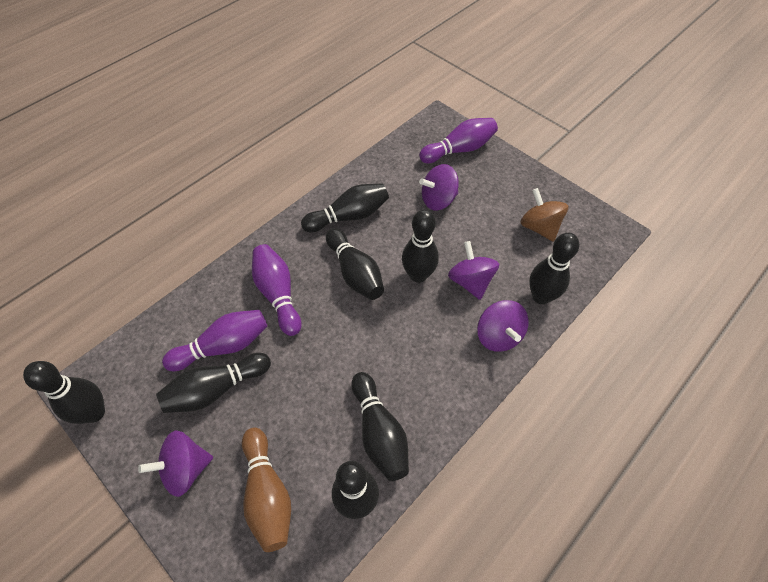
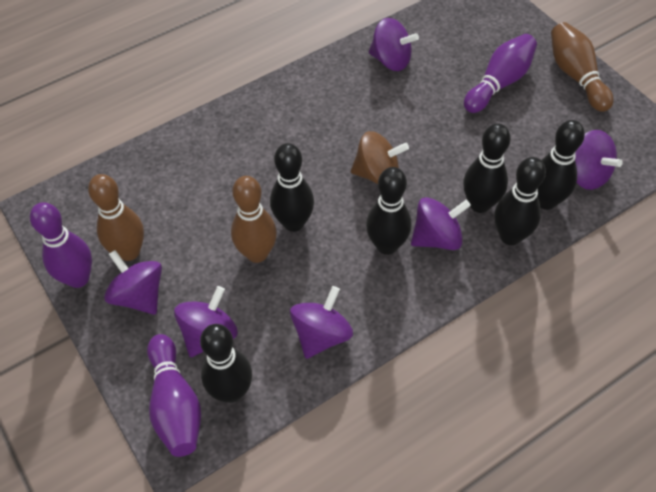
black bowling pin: [23,361,105,424] [156,353,271,413] [301,183,389,232] [326,228,384,300] [332,461,379,519] [351,372,409,481] [402,210,439,283] [529,233,579,304] = 8 -> [200,324,252,403] [270,143,314,232] [366,167,411,255] [463,123,511,213] [494,157,546,245] [538,120,585,210] = 6
brown bowling pin: [242,427,291,552] = 1 -> [88,174,144,261] [231,176,277,263] [551,22,613,112] = 3
purple spinning top: [138,430,213,497] [419,164,459,211] [448,241,499,300] [477,300,528,352] = 4 -> [104,250,162,315] [174,286,238,357] [290,286,353,359] [369,18,419,71] [411,197,471,250] [575,130,623,190] = 6

